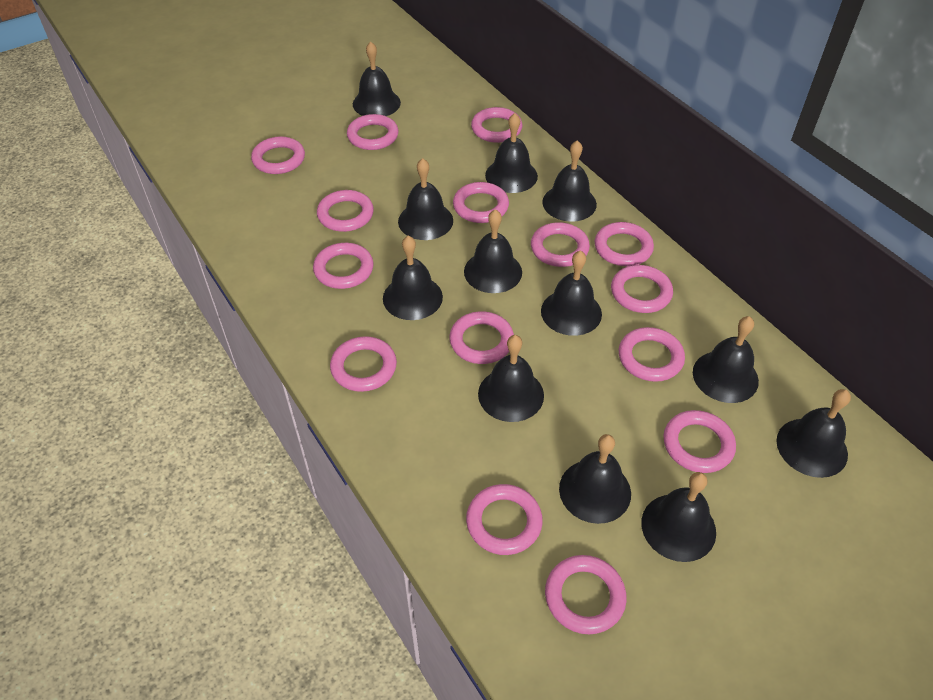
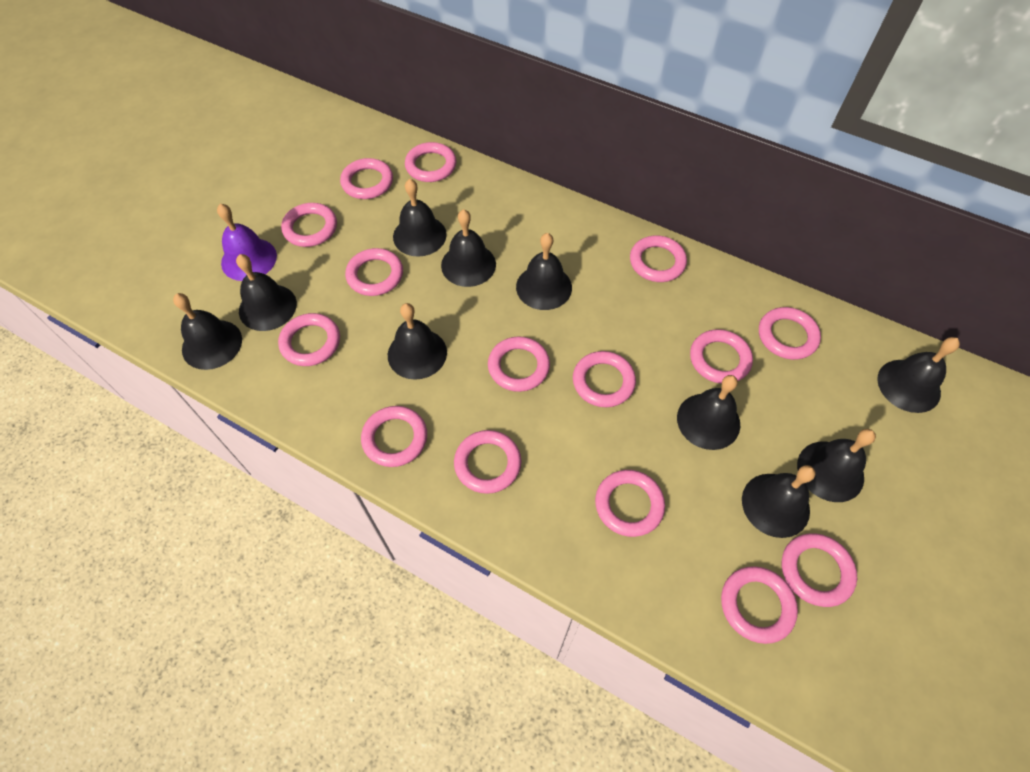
black bell: [353,41,401,116] [383,236,443,320] [398,158,453,240] [464,209,522,293] [478,335,544,422] [485,113,538,193] [541,250,602,336] [542,140,597,222] [559,434,631,524] [641,472,716,562] [693,316,759,403] [776,389,851,478] = 12 -> [173,293,242,370] [236,254,297,331] [388,303,447,380] [393,179,447,257] [441,209,496,287] [516,233,572,310] [677,375,740,450] [742,465,815,538] [797,429,876,502] [877,337,960,413] = 10
purple bell: none = 0 -> [217,204,277,281] = 1

